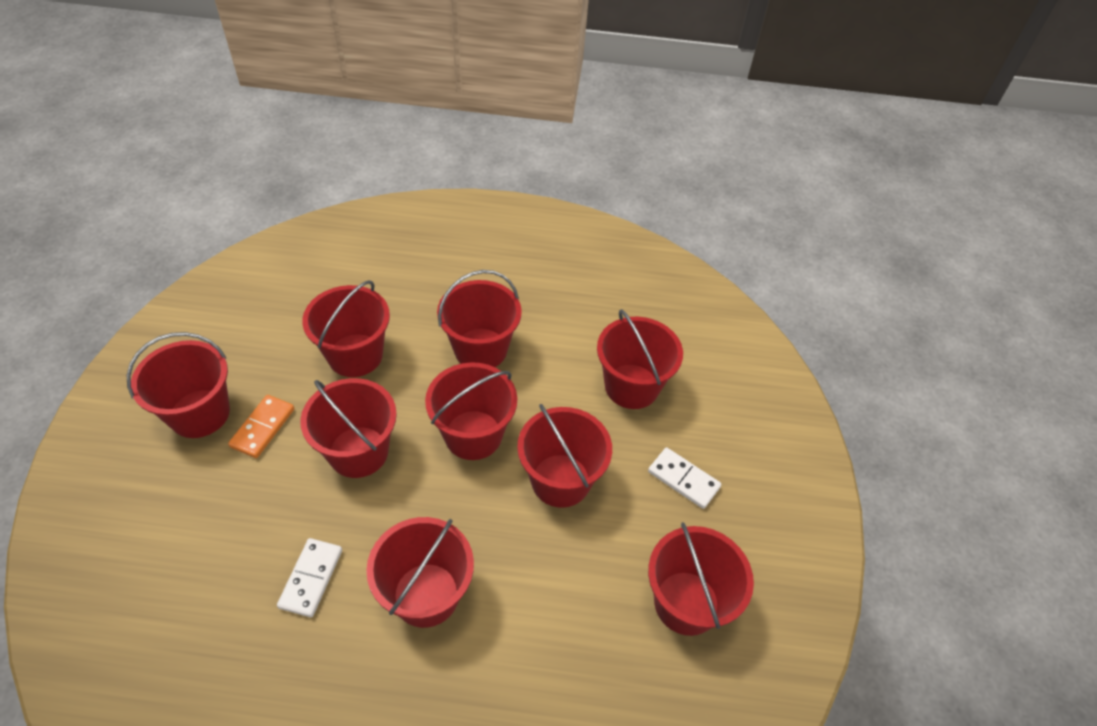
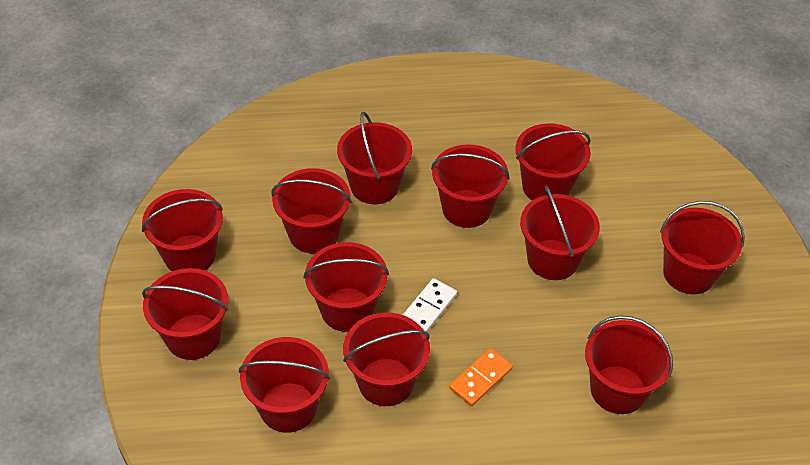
red bucket: [127,332,230,438] [300,378,397,478] [302,280,390,377] [366,517,474,628] [425,362,517,460] [437,270,522,367] [517,404,612,508] [597,309,683,409] [648,522,754,636] = 9 -> [142,189,223,271] [142,268,228,360] [239,337,330,433] [272,168,352,253] [303,242,389,332] [337,112,412,204] [343,312,430,406] [431,144,510,228] [515,123,591,201] [520,185,600,280] [585,315,673,414] [660,201,745,294] = 12
white domino: [277,538,342,617] [648,448,721,509] = 2 -> [403,278,457,332] = 1

